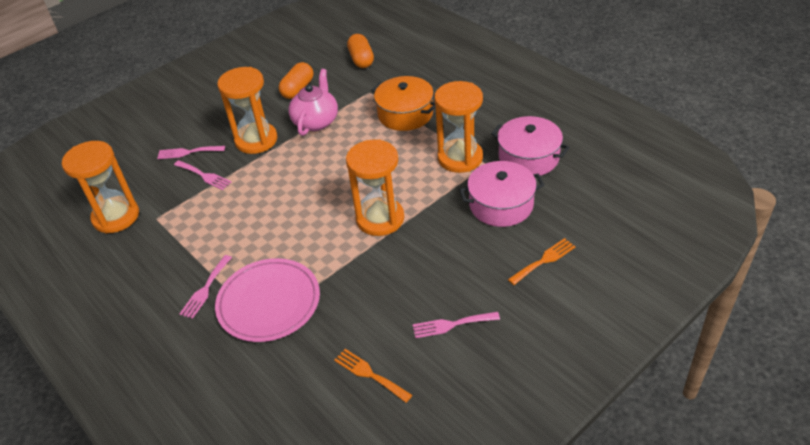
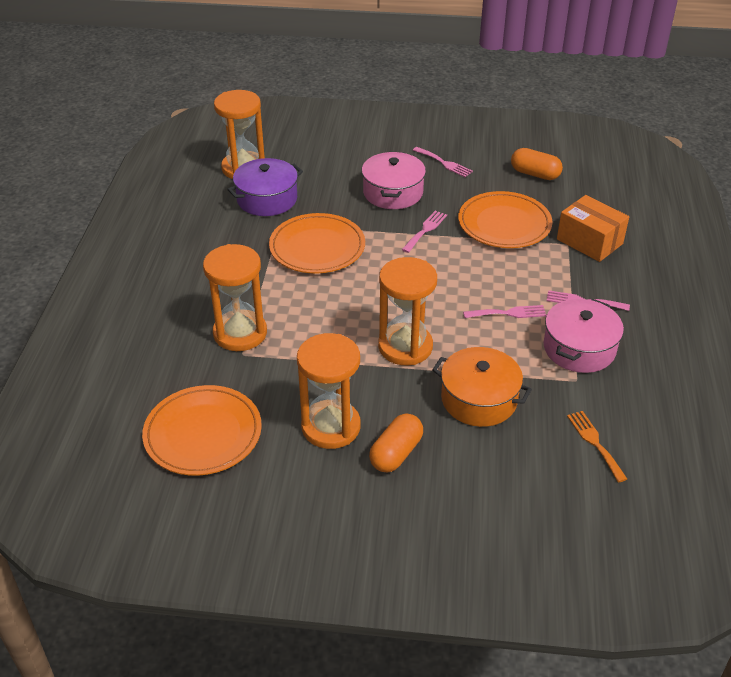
orange box: none = 0 -> [557,195,629,262] = 1
orange fork: [334,349,412,403] [508,238,576,285] = 2 -> [567,411,627,483] = 1
orange plate: none = 0 -> [142,385,262,476] [269,213,365,273] [458,191,552,248] = 3
pink plate: [215,258,320,342] = 1 -> none = 0
pink teapot: [288,69,338,136] = 1 -> none = 0
purple pot: none = 0 -> [227,158,303,216] = 1

